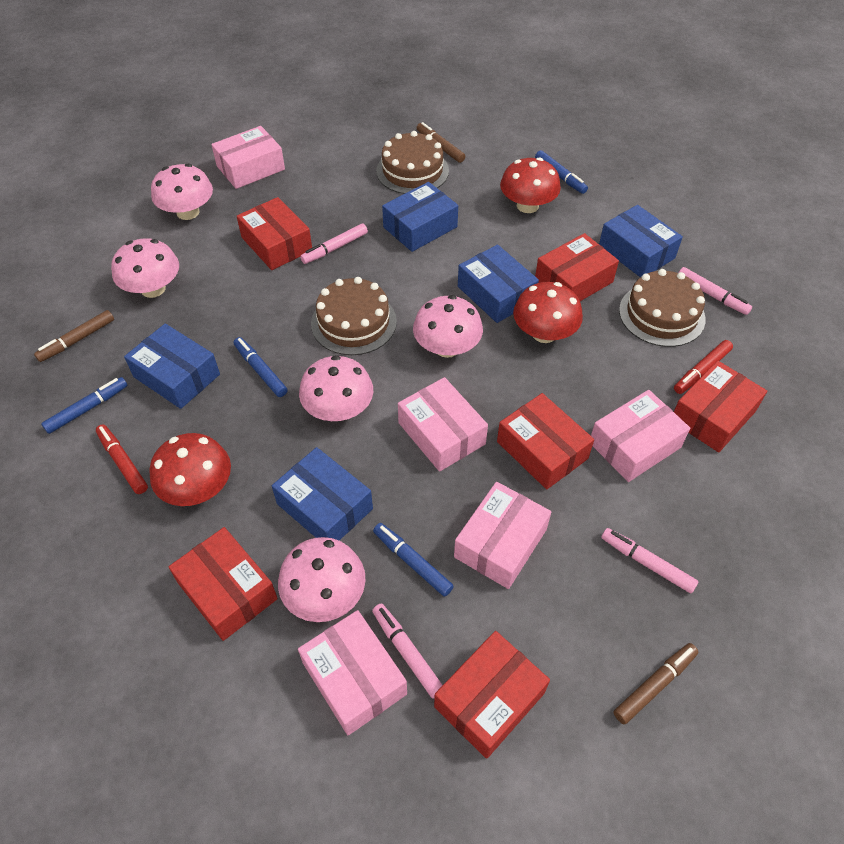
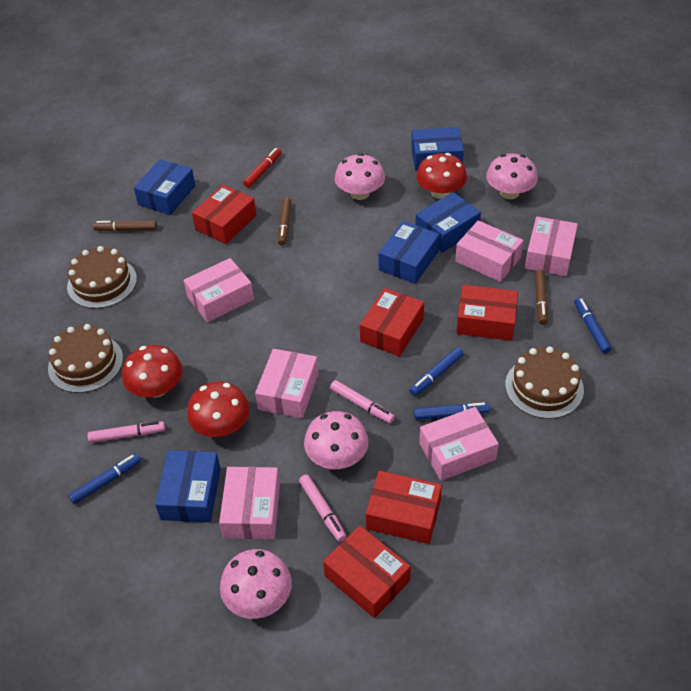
pink box: [211,126,285,189] [298,610,407,735] [398,377,488,472] [454,482,551,589] [591,390,690,482] = 5 -> [184,258,254,323] [219,467,280,539] [255,349,318,418] [419,407,499,481] [455,220,524,282] [525,216,578,276] = 6
pink marker: [300,224,368,264] [372,603,443,699] [601,528,699,593] [679,267,752,315] = 4 -> [88,421,165,443] [299,475,346,542] [330,380,395,423] = 3
pink mushroom: [111,238,179,298] [151,164,213,220] [278,537,365,622] [299,355,373,421] [413,295,483,358] = 5 -> [220,549,292,619] [304,411,368,469] [335,153,385,200] [486,153,538,199] = 4
red box: [169,527,278,641] [237,197,312,270] [434,631,550,759] [497,393,594,489] [535,233,619,301] [674,361,767,453] = 6 -> [192,185,256,244] [323,526,411,618] [360,288,424,357] [366,471,442,544] [456,285,518,341] = 5
red marker: [96,425,148,494] [674,340,733,394] = 2 -> [243,148,282,188] = 1

